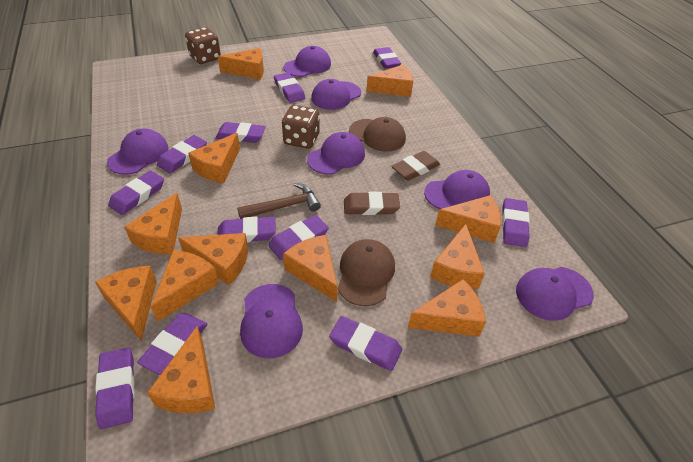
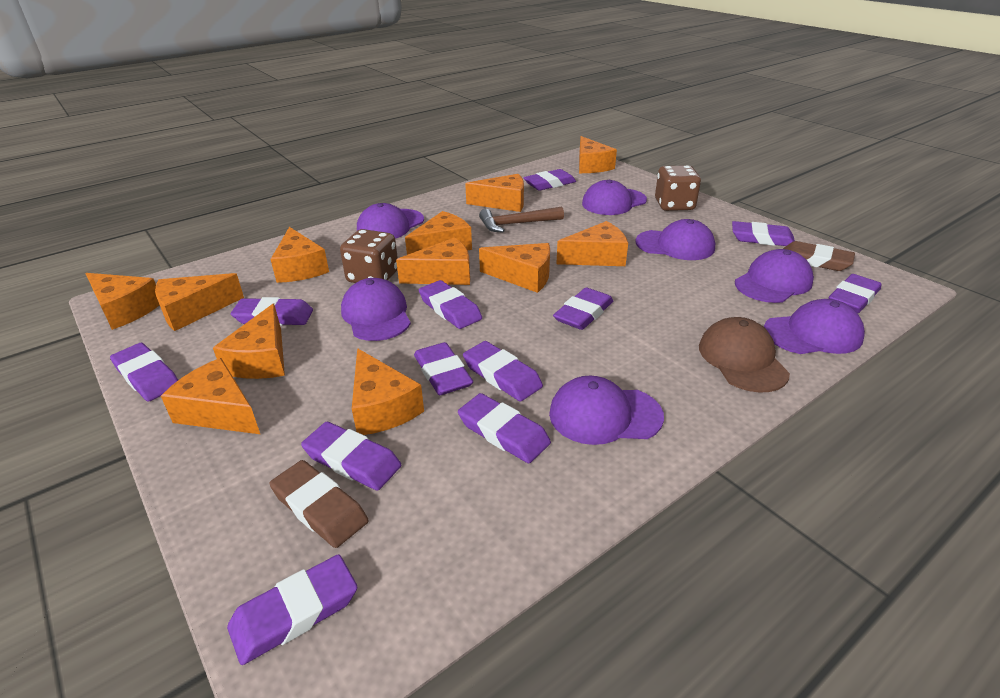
brown cap: [338,239,395,306] [349,117,406,152] = 2 -> [699,317,790,393] = 1
purple eraser: [95,348,135,429] [108,170,164,215] [137,313,207,375] [157,135,207,173] [215,122,266,143] [217,216,276,243] [268,215,329,260] [274,72,305,103] [329,316,402,371] [373,47,401,69] [502,198,530,247] = 11 -> [110,343,178,402] [227,554,357,665] [231,297,313,326] [301,422,401,490] [414,342,473,395] [419,280,482,329] [458,393,551,463] [463,341,543,402] [523,169,576,191] [553,287,613,330] [732,221,795,246] [828,274,881,313] = 12

